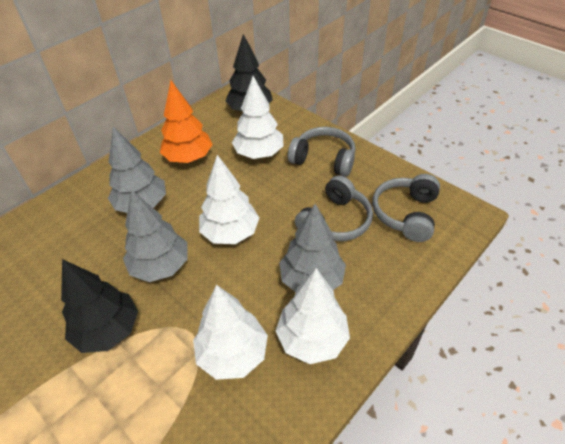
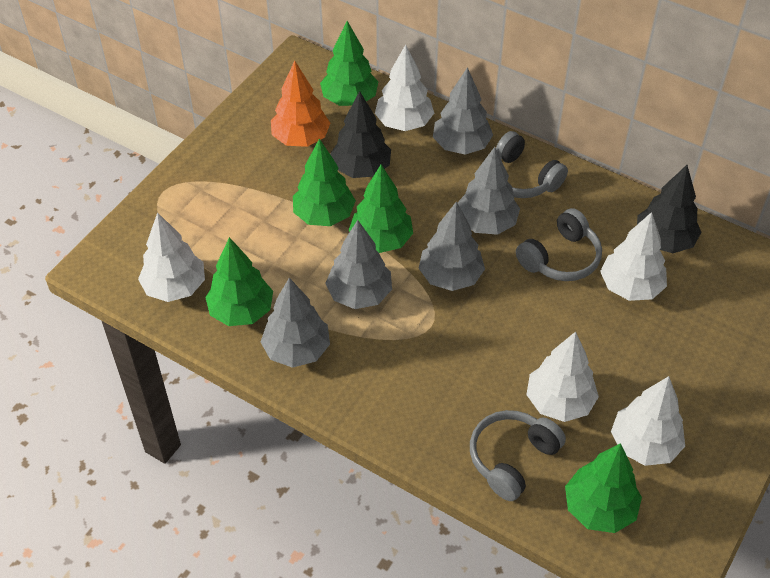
green tree: none = 0 -> [205,237,273,326] [293,138,356,226] [320,21,378,106] [349,165,413,253] [565,443,642,533] = 5
grey tree: [108,127,166,213] [123,190,188,282] [279,204,346,292] = 3 -> [261,278,330,368] [325,220,392,309] [419,202,485,291] [433,67,493,155] [457,147,520,235] = 5
white tree: [193,285,268,380] [199,155,259,244] [232,76,284,159] [276,268,350,364] = 4 -> [138,212,205,302] [375,45,434,131] [526,332,599,422] [600,212,667,301] [611,376,685,466] = 5

